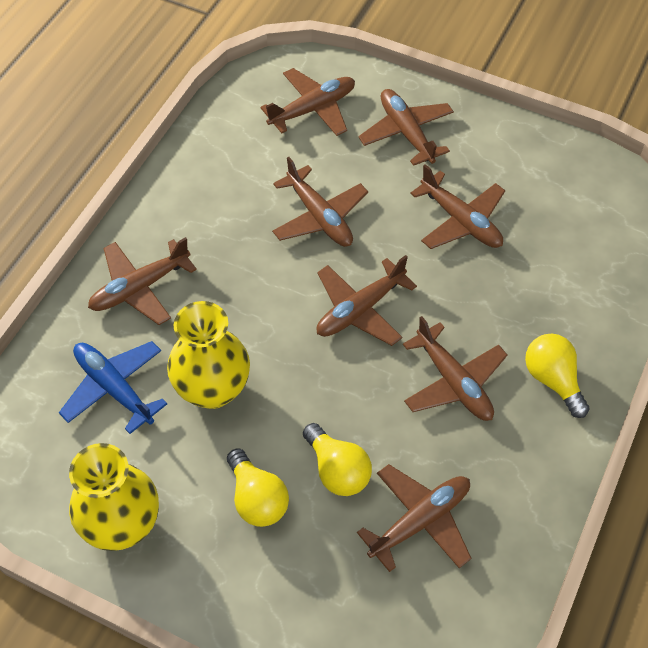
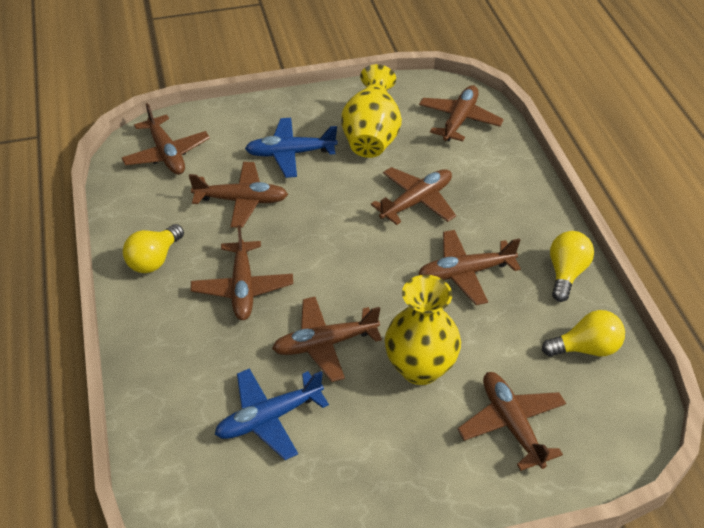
blue plane: [59,341,167,434] = 1 -> [215,368,329,460] [245,118,338,178] = 2

